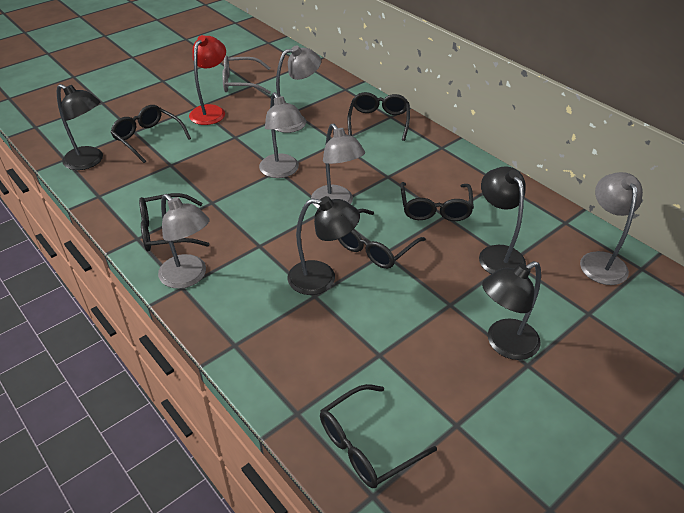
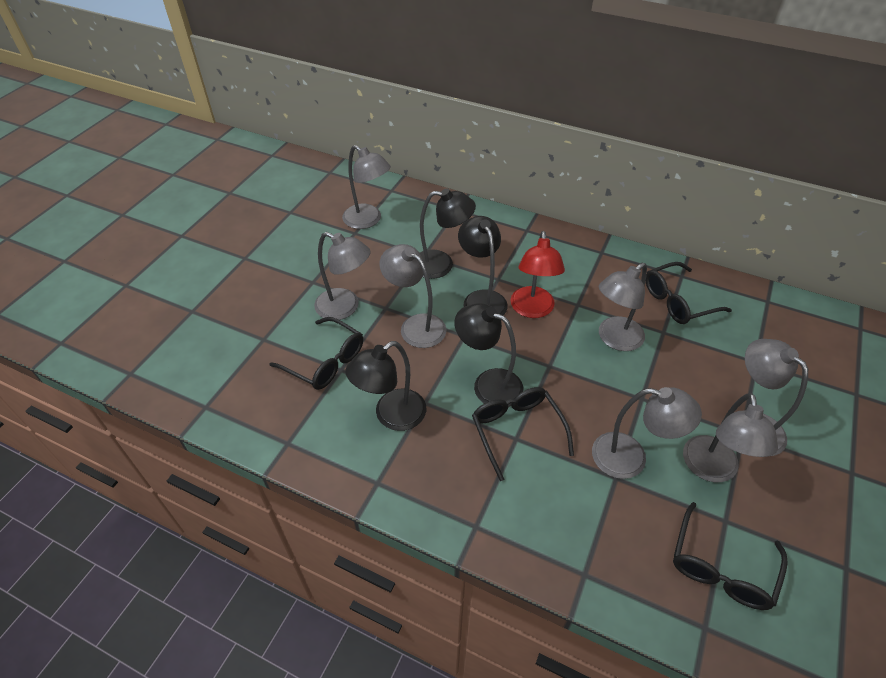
black glasses: [110,105,191,163] [139,193,209,251] [320,384,437,488] [338,209,426,269] [347,92,410,141] [400,182,474,221] = 6 -> [270,317,363,390] [472,387,574,481] [646,262,732,324] [673,502,788,610] = 4
grey glasses: [222,55,271,94] = 1 -> none = 0
grey lamp: [158,194,210,289] [259,92,304,178] [275,45,321,133] [311,123,365,208] [580,172,643,285] = 5 -> [314,232,370,320] [342,145,391,229] [379,244,446,348] [592,387,702,479] [599,263,647,351] [683,393,778,482] [745,339,808,456] = 7

